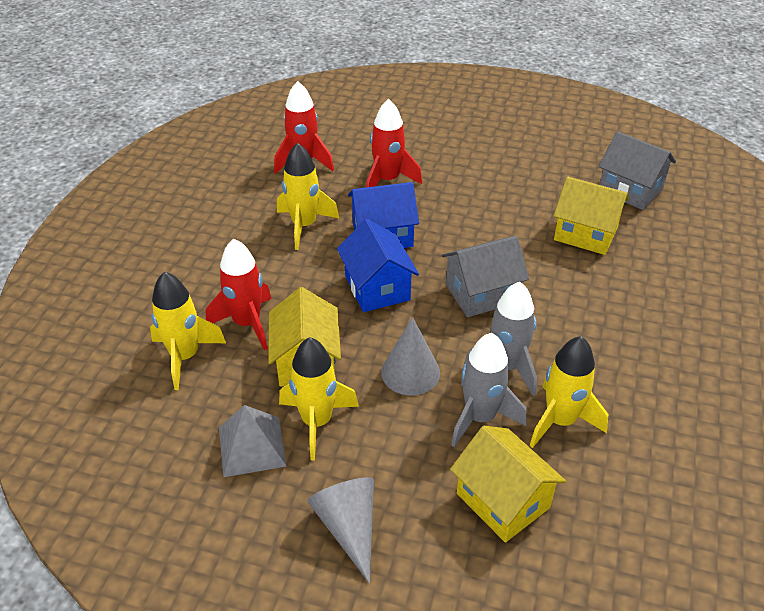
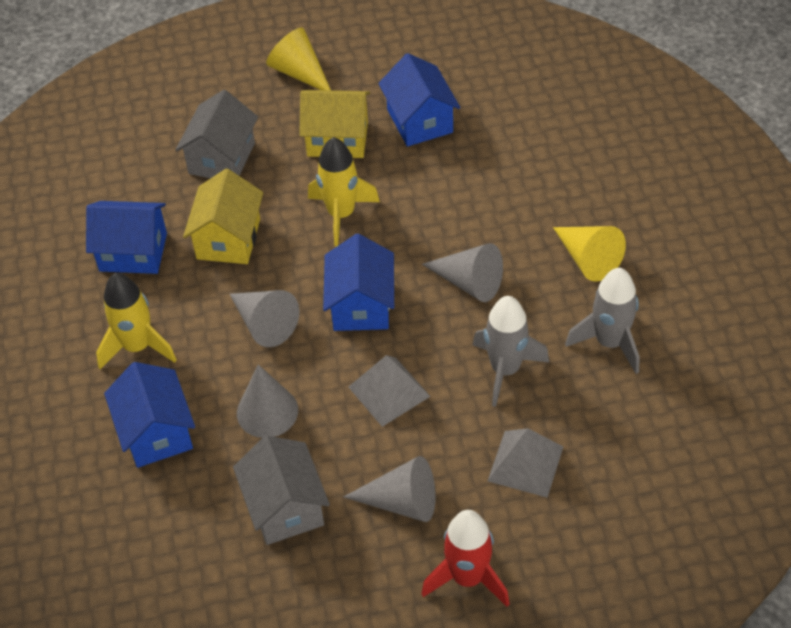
blue house: [337,219,419,312] [348,182,419,248] = 2 -> [86,201,167,274] [104,362,195,468] [323,234,394,331] [378,53,460,147] = 4
grey cone: [307,477,374,583] [381,317,440,395] = 2 -> [230,290,299,347] [237,364,298,438] [344,456,436,522] [422,243,503,302] = 4
grey pyramid: [219,405,286,477] = 1 -> [349,355,431,427] [488,428,564,498] = 2
red rocket: [206,239,271,350] [274,81,334,174] [366,99,422,187] = 3 -> [421,510,510,607] = 1
yellow cone: none = 0 -> [266,27,331,90] [553,226,626,282] = 2
yellow house: [268,287,341,387] [450,426,566,542] [553,177,629,255] = 3 -> [183,169,263,264] [299,90,370,158] = 2
yellow rocket: [150,271,226,390] [277,142,339,250] [279,337,359,460] [530,336,608,448] = 4 -> [96,273,177,369] [308,137,380,247] = 2

